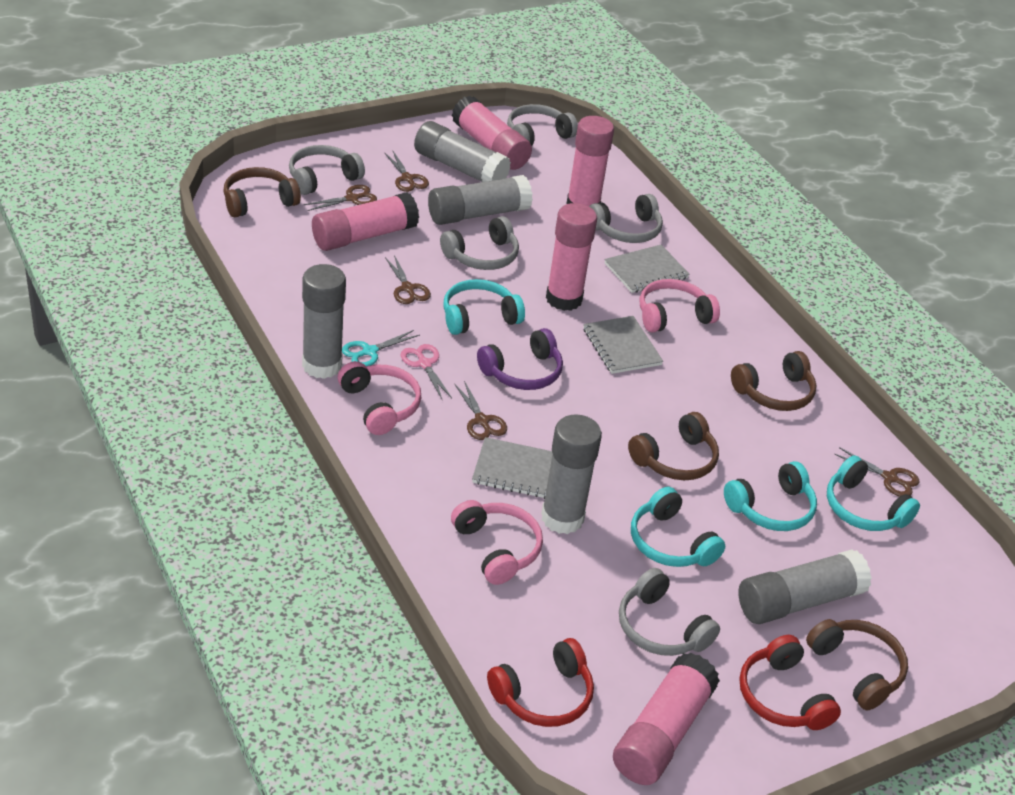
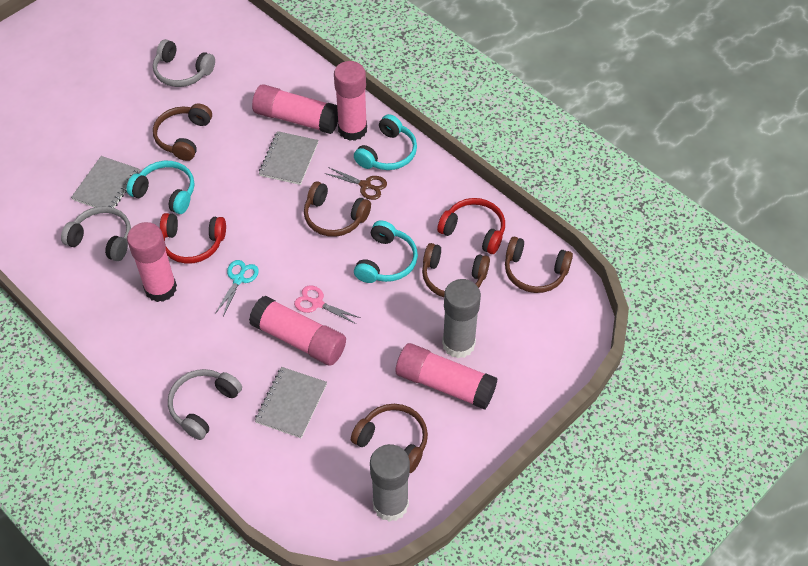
brown headphones: [223,167,301,218] [628,412,719,480] [731,351,816,411] [806,619,908,710] = 4 -> [153,104,212,161] [304,181,371,237] [351,404,428,473] [422,243,490,297] [505,237,573,293] = 5
brown scissors: [304,185,377,211] [384,151,429,192] [385,255,431,304] [454,381,507,440] [834,447,919,497] = 5 -> [325,167,387,200] = 1
grey glue stick: [302,264,346,379] [414,121,511,182] [428,175,533,225] [541,414,602,534] [738,549,872,624] = 5 -> [370,444,410,522] [442,279,481,359] = 2
grey headphones: [289,145,365,195] [440,216,519,270] [507,104,578,146] [589,194,663,243] [619,568,720,656] = 5 -> [61,206,131,261] [153,39,215,87] [168,369,242,440] = 3
pink headphones: [338,361,421,435] [451,500,543,585] [640,279,720,333] = 3 -> none = 0
purple headphones: [477,328,563,390] = 1 -> none = 0
turquoise headphones: [443,279,525,335] [631,487,725,567] [724,461,817,531] [827,455,920,531] = 4 -> [127,161,194,214] [354,114,417,170] [354,220,418,283] = 3

